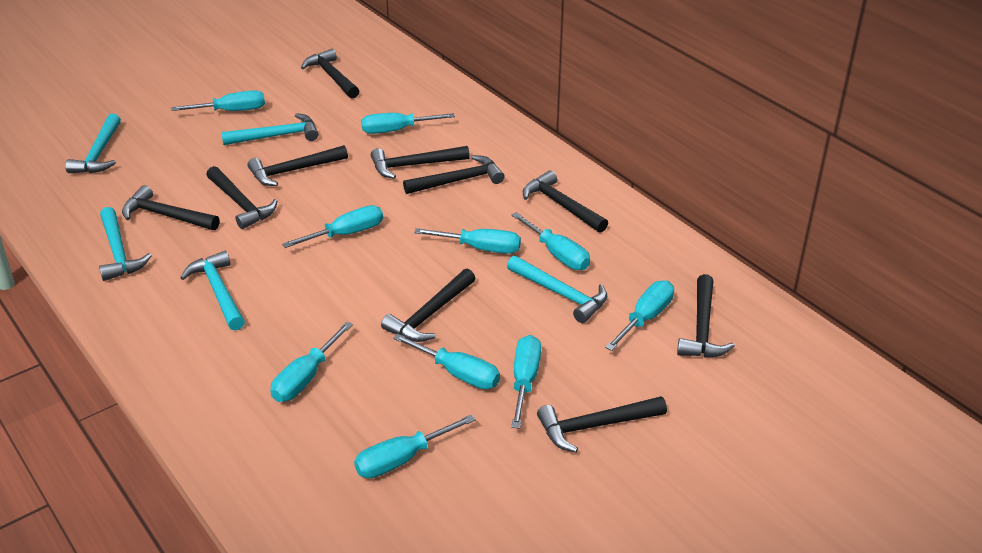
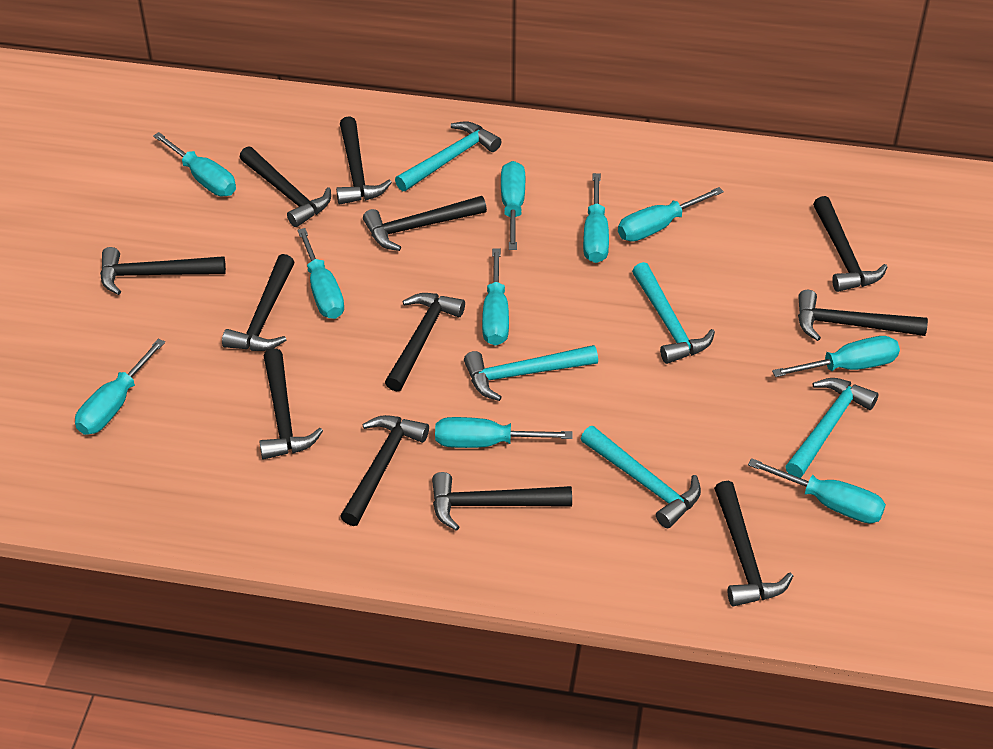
black hammer: [122,185,220,230] [207,166,277,229] [248,145,348,186] [301,49,359,99] [371,146,470,179] [381,269,476,342] [403,155,505,194] [523,170,608,233] [537,396,667,452] [677,274,735,358] = 10 -> [100,247,226,295] [222,254,295,351] [239,146,331,227] [259,348,323,460] [336,116,392,205] [340,415,429,526] [363,196,487,251] [385,293,465,391] [432,472,572,531] [714,481,793,607] [798,290,928,341] [813,196,887,292] = 12

